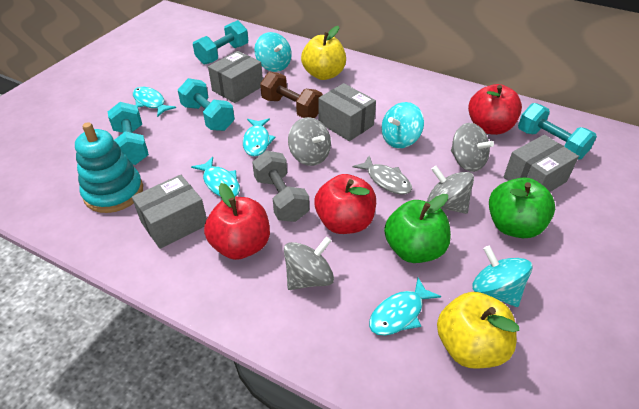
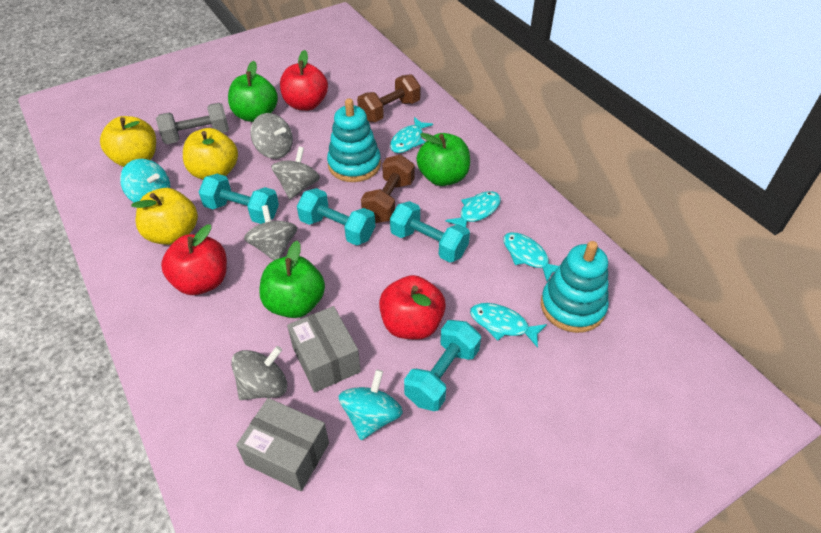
brown dumbbell: [260,72,323,118] = 1 -> [357,74,421,122] [361,155,415,223] = 2
green apple: [384,194,451,263] [489,178,555,238] = 2 -> [228,61,278,122] [259,241,325,318] [416,133,470,186] = 3
grey box: [132,175,207,249] [208,51,263,103] [318,83,376,141] [504,134,579,192] = 4 -> [236,398,329,491] [287,306,361,392] = 2
grey fish: [352,156,412,195] = 1 -> none = 0
turquoise spinning top: [255,32,292,72] [381,102,424,148] [472,246,533,307] = 3 -> [120,159,170,202] [339,370,403,440] = 2
turquoise stacking toy: [75,122,143,213] = 1 -> [327,99,381,182] [541,241,609,333] = 2
yellow apple: [301,26,346,80] [437,292,519,369] = 2 -> [100,116,156,167] [131,188,198,245] [183,128,238,180] = 3

